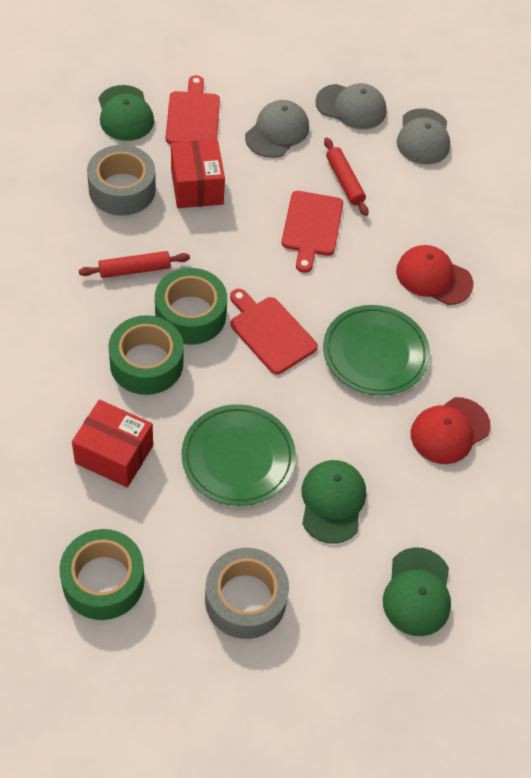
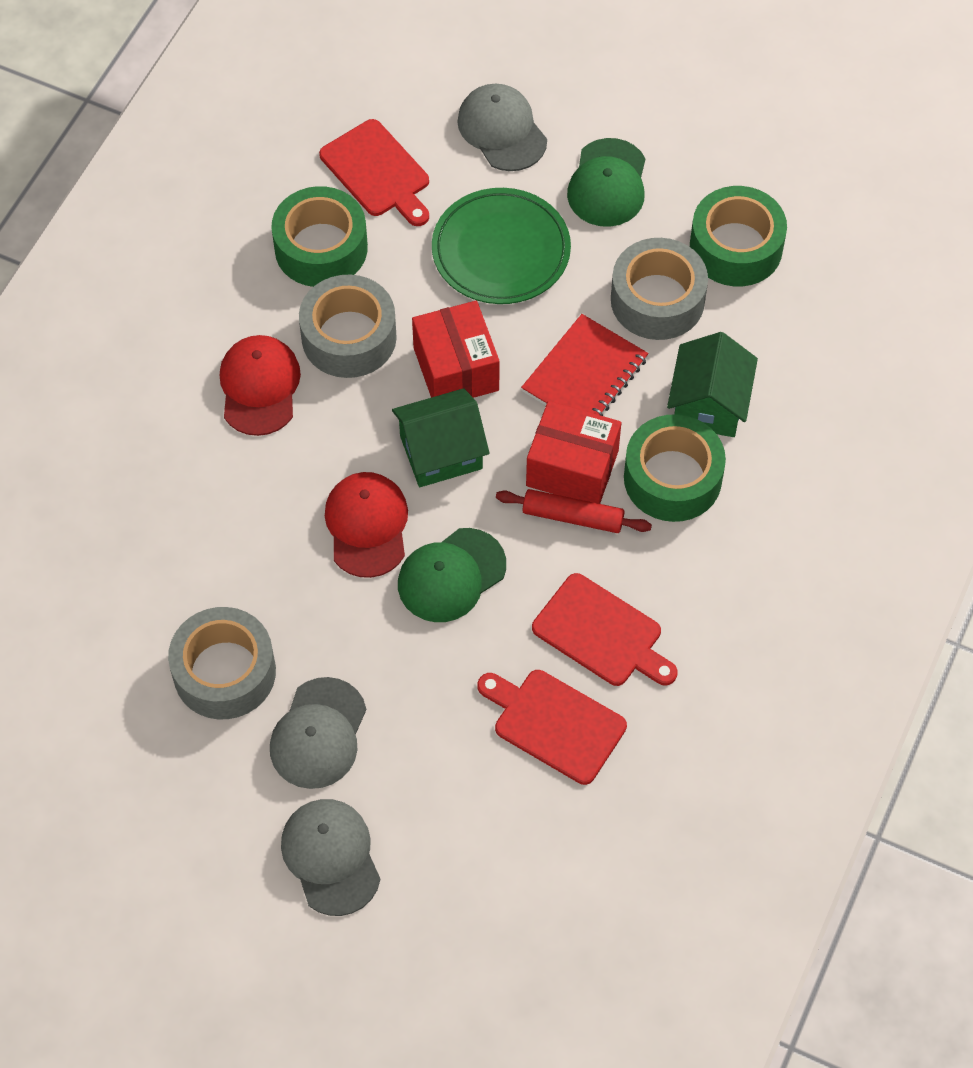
green cap: [99,85,154,141] [302,460,366,544] [383,547,451,636] = 3 -> [398,528,506,622] [567,138,646,227] = 2
green house: none = 0 -> [392,388,489,487] [667,332,758,437] = 2
green plate: [182,404,296,506] [323,305,430,396] = 2 -> [432,188,571,304] = 1
grey tape: [87,145,156,216] [205,548,289,639] = 2 -> [168,607,276,719] [299,275,397,378] [611,238,708,340] = 3
red notebook: none = 0 -> [521,314,648,416] = 1
red rolling pin: [79,251,190,278] [324,138,369,216] = 2 -> [496,489,652,533] = 1

